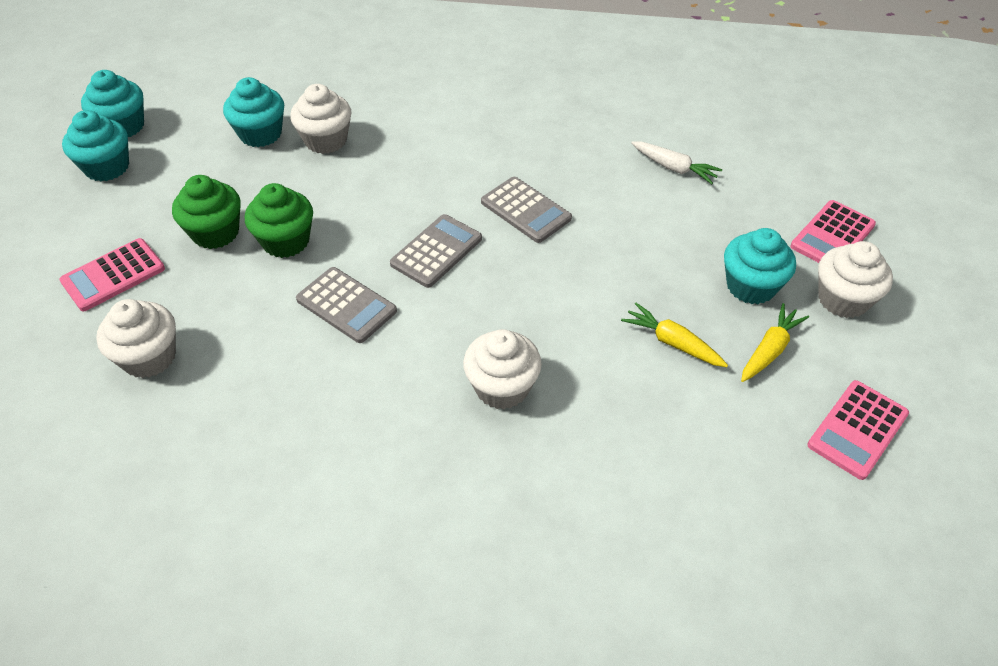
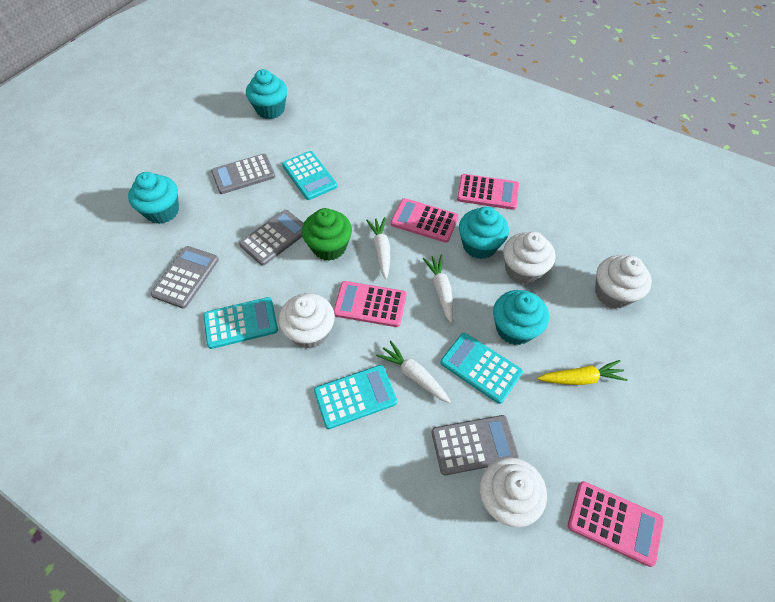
green cupcake: [172,175,241,249] [245,183,313,258] = 2 -> [302,208,352,261] = 1
grey calculator: [296,267,397,343] [390,214,482,288] [481,177,572,243] = 3 -> [151,246,219,309] [211,154,275,194] [239,210,304,266] [432,415,519,475] = 4
pink calculator: [59,238,165,311] [790,200,876,263] [807,380,909,480] = 3 -> [334,281,406,327] [391,198,459,243] [457,174,519,210] [568,481,664,567] = 4
turquoise calculator: none = 0 -> [203,297,278,349] [282,151,337,200] [314,365,397,429] [440,333,523,404] = 4
white carrot: [631,141,722,184] = 1 -> [366,217,390,279] [376,340,451,403] [423,255,453,323] = 3
yellow carrot: [621,303,728,367] [741,303,809,382] = 2 -> [537,360,628,385] = 1

